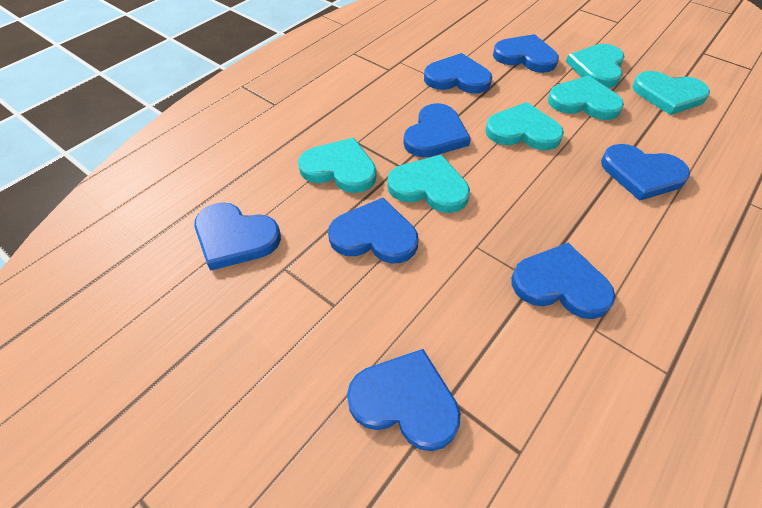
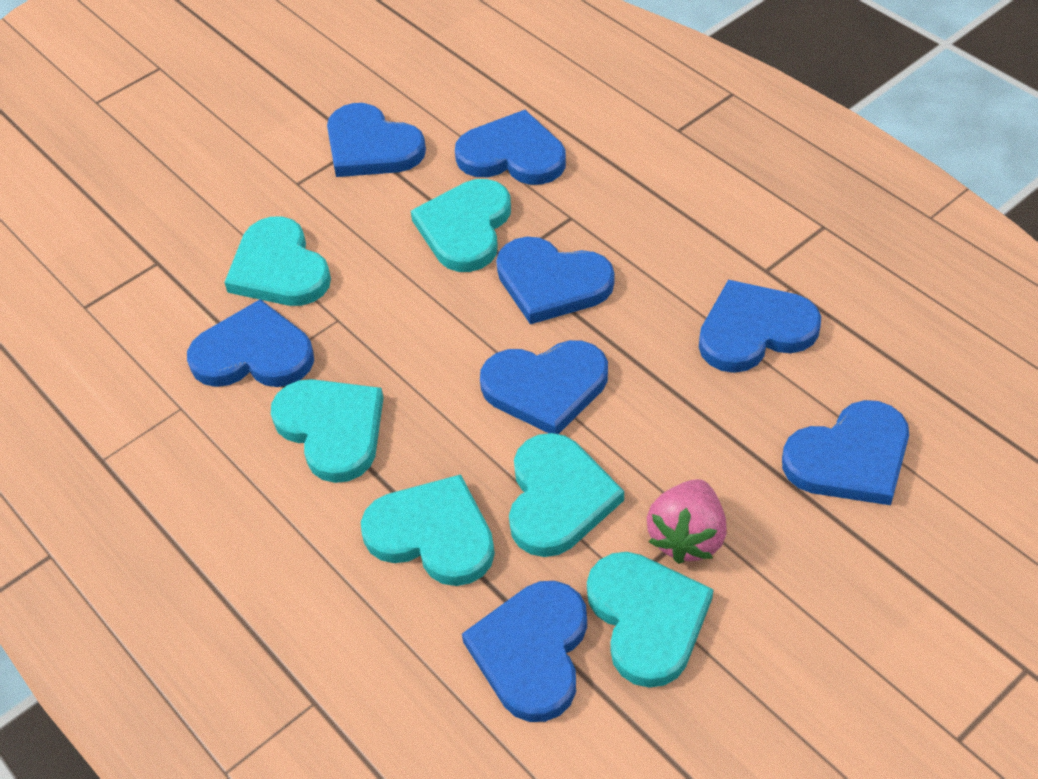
pink strawberry: none = 0 -> [647,479,727,564] = 1

